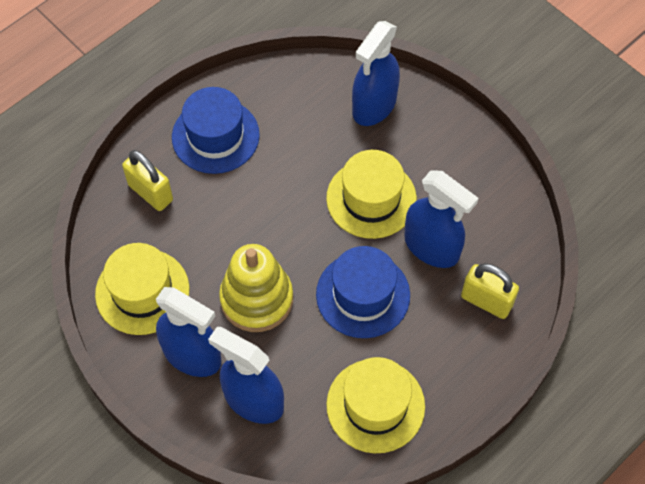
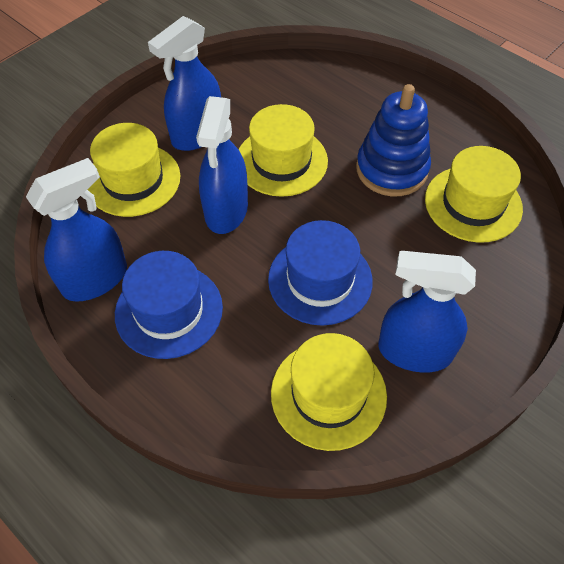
blue stacking toy: none = 0 -> [356,84,431,196] = 1
yellow hat: [95,243,189,335] [326,150,417,239] [326,357,425,453] = 3 -> [87,123,181,217] [239,104,328,197] [271,333,387,451] [425,146,523,243] = 4
yellow padlock: [122,150,173,211] [461,263,519,319] = 2 -> none = 0
yellow stacking toy: [219,244,293,332] = 1 -> none = 0

